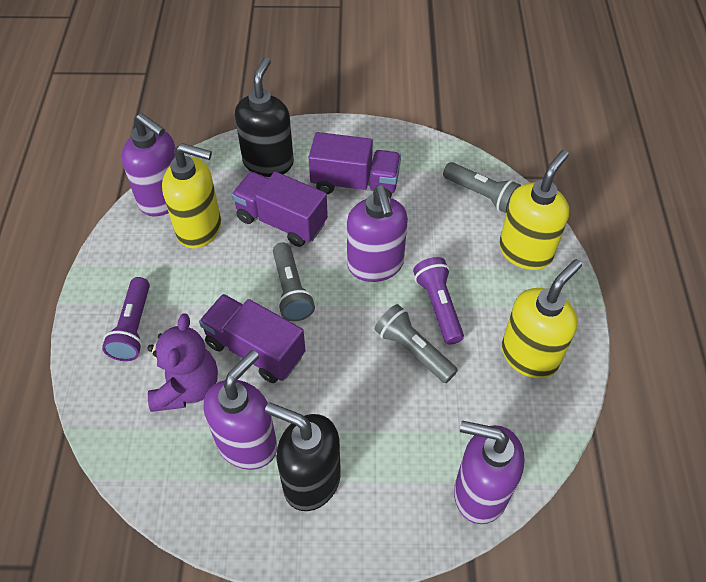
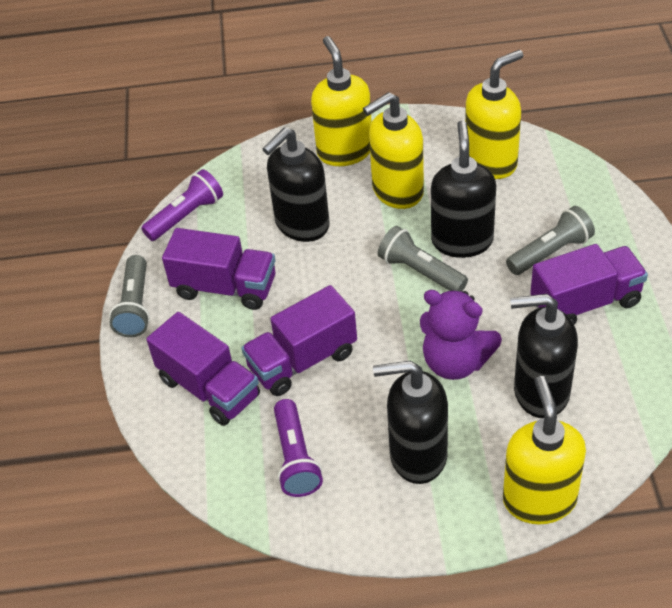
black soap dispenser: [235,57,294,177] [265,402,341,511] = 2 -> [262,127,330,242] [373,361,448,484] [431,120,496,258] [510,294,578,418] = 4
purple soap dispenser: [121,113,175,216] [203,350,277,470] [347,185,408,282] [454,421,525,524] = 4 -> none = 0
purple truck: [199,294,306,383] [232,172,328,247] [309,132,401,198] = 3 -> [146,312,260,426] [162,228,276,310] [242,285,357,396] [530,244,648,325] = 4
yellow soap dispenser: [162,143,221,249] [499,150,569,270] [502,259,582,378] = 3 -> [311,36,372,166] [363,92,424,209] [465,50,523,179] [503,376,586,524] = 4

